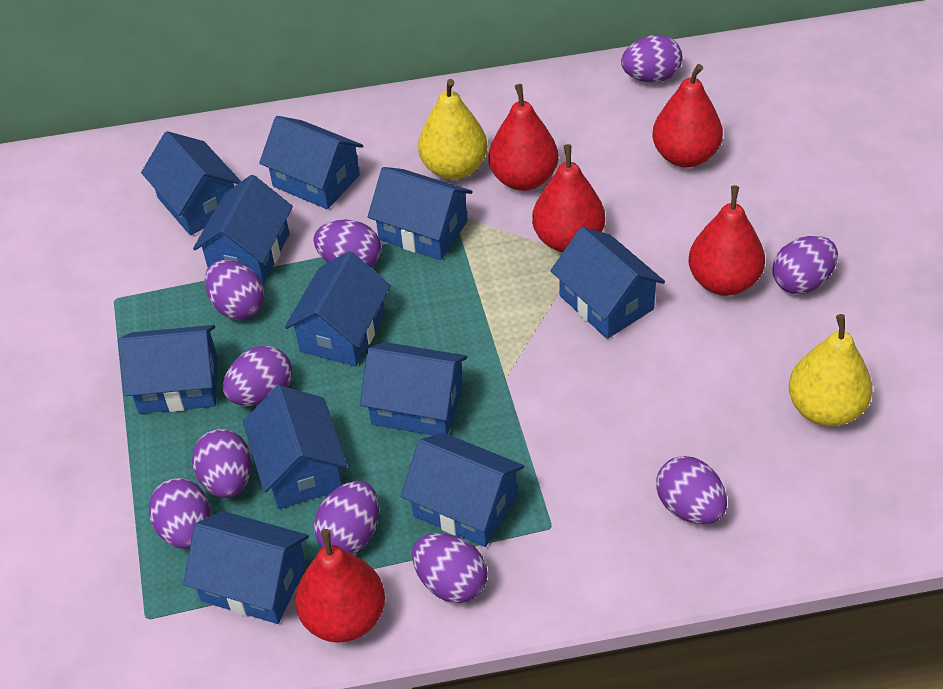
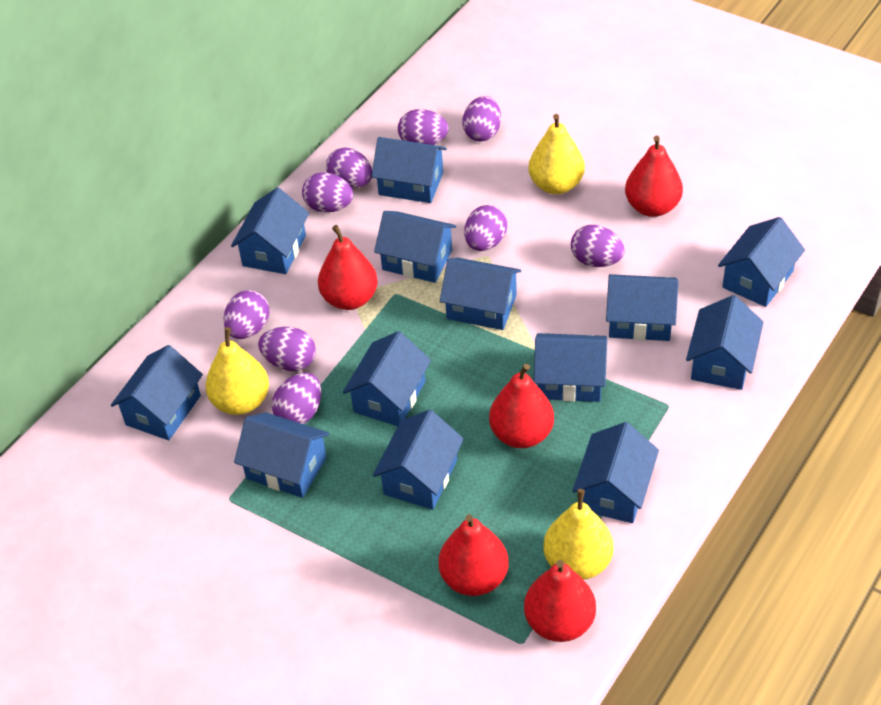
blue house: [118,325,218,414] [141,131,241,235] [183,511,309,624] [193,175,293,284] [243,385,348,509] [259,116,363,209] [285,251,391,366] [360,342,467,435] [368,167,473,260] [401,433,524,547] [550,227,665,339] = 11 -> [111,345,203,440] [231,188,309,274] [234,412,330,498] [343,331,431,426] [371,137,447,203] [373,410,464,510] [374,211,456,283] [440,258,521,330] [533,333,607,402] [572,422,659,523] [606,274,679,341] [686,295,764,390] [718,217,805,307] = 13
purple egg: [149,478,211,549] [192,429,252,498] [205,260,265,320] [223,346,292,406] [313,220,381,268] [314,481,379,554] [412,533,488,603] [621,35,682,83] [656,456,727,524] [772,236,838,294] = 10 -> [223,290,270,339] [258,327,316,371] [272,373,321,424] [302,172,353,212] [326,147,372,188] [398,109,448,145] [462,96,501,141] [464,205,507,251] [571,225,625,267] = 9
yellow pear: [418,79,488,180] [789,314,872,426] = 2 -> [205,327,269,415] [528,114,585,194] [543,489,614,580] = 3

